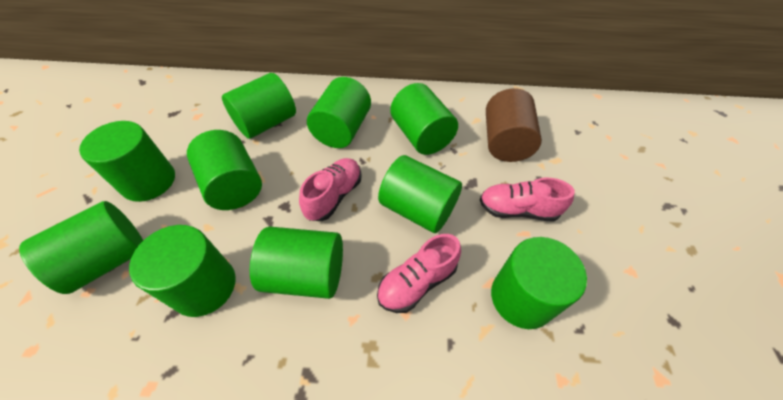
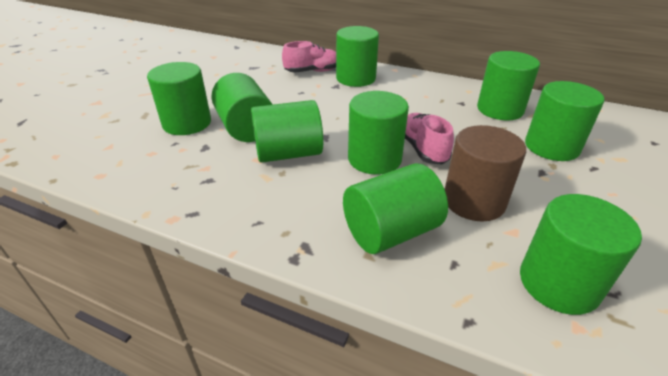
green cylinder: [19,201,143,294] [79,121,175,202] [129,225,236,317] [187,130,262,210] [222,73,296,139] [250,226,343,299] [307,77,371,148] [378,155,462,233] [390,83,458,155] [491,237,587,329] = 10 -> [147,62,211,135] [212,73,273,142] [251,100,323,163] [336,26,379,87] [343,163,448,254] [348,91,409,175] [477,51,540,120] [520,194,642,315] [525,81,604,161] = 9
pink shoe: [299,158,362,221] [377,234,461,313] [480,178,575,222] = 3 -> [282,41,336,73] [405,113,454,164] = 2

